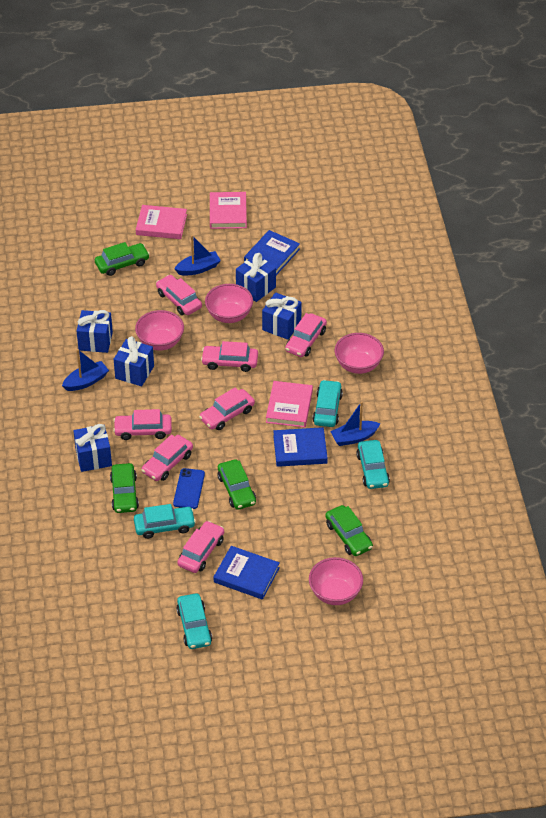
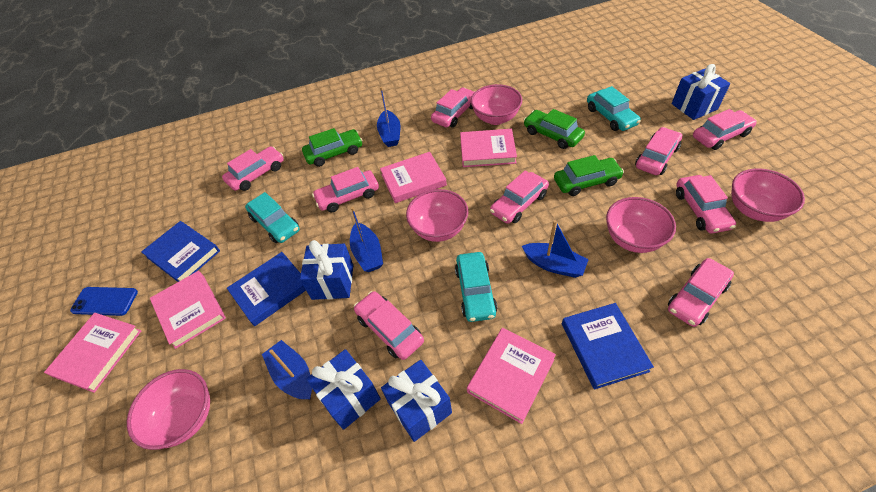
blue boat: [62,349,109,391] [174,235,221,276] [330,401,380,446] = 3 -> [262,340,312,399] [350,207,383,272] [377,87,401,147] [522,220,589,278] = 4
blue gift: [74,424,112,472] [77,310,113,353] [114,336,154,386] [236,253,276,302] [262,292,302,340] = 5 -> [300,240,353,300] [306,349,381,430] [381,360,452,442] [672,64,730,120] = 4
green car: [95,242,150,276] [110,463,139,513] [217,459,256,510] [325,505,373,556] = 4 -> [302,128,363,167] [524,109,585,149] [554,155,624,196] = 3
pink book: [136,205,187,239] [210,192,247,229] [266,381,313,427] = 3 -> [44,313,141,393] [150,271,226,349] [380,152,447,203] [460,129,517,167] [467,328,556,424] = 5
pink bowl: [135,310,184,351] [205,284,253,323] [309,557,363,605] [335,333,384,374] = 4 -> [127,369,210,450] [406,189,468,242] [471,84,522,125] [606,197,676,253] [731,169,805,222] = 5
pink car: [113,409,172,440] [141,435,193,481] [156,275,202,315] [177,521,224,573] [199,387,255,430] [201,341,258,372] [285,313,327,357] = 7 -> [222,146,284,191] [312,167,379,212] [354,291,424,360] [431,88,475,127] [490,171,549,224] [635,127,682,175] [668,258,734,327] [676,175,736,233] [693,109,757,150] = 9
turquoise car: [134,504,196,539] [176,593,212,649] [313,380,343,427] [356,440,390,489] = 4 -> [245,192,300,243] [455,252,497,322] [587,86,641,131] = 3

